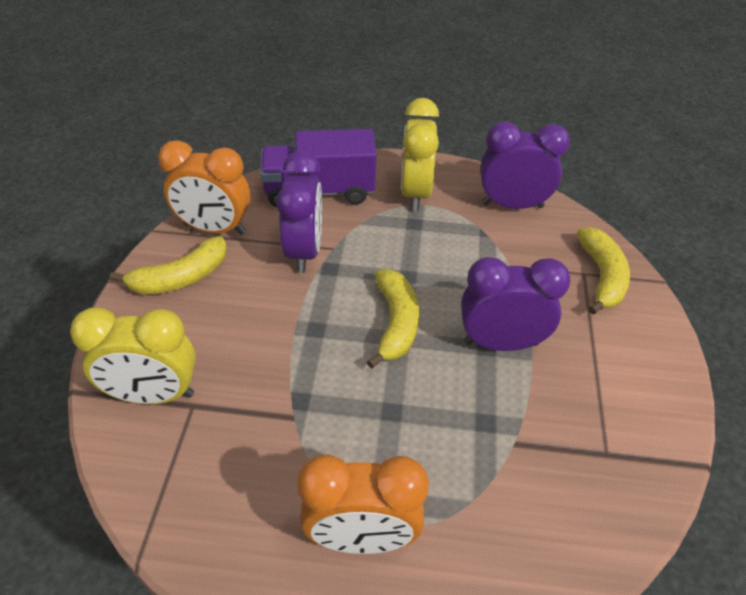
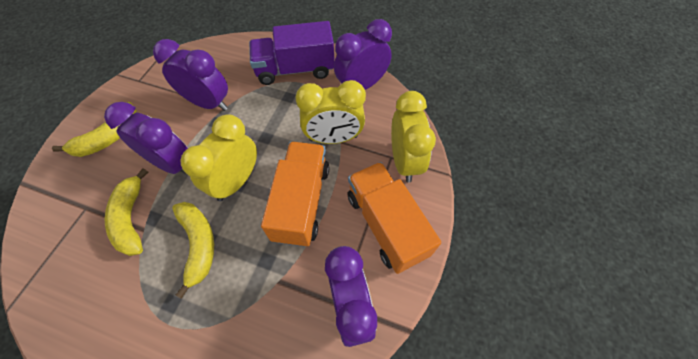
orange clock: [158,140,250,235] [297,454,429,554] = 2 -> none = 0
orange truck: none = 0 -> [261,142,329,247] [347,162,441,274] = 2
purple clock: [277,151,322,273] [461,257,570,351] [481,121,570,209] = 3 -> [104,102,188,174] [153,39,228,111] [325,246,377,347] [334,19,392,90] = 4
yellow clock: [70,307,196,404] [401,98,439,211] = 2 -> [180,114,257,202] [295,80,366,144] [391,91,436,183] = 3

